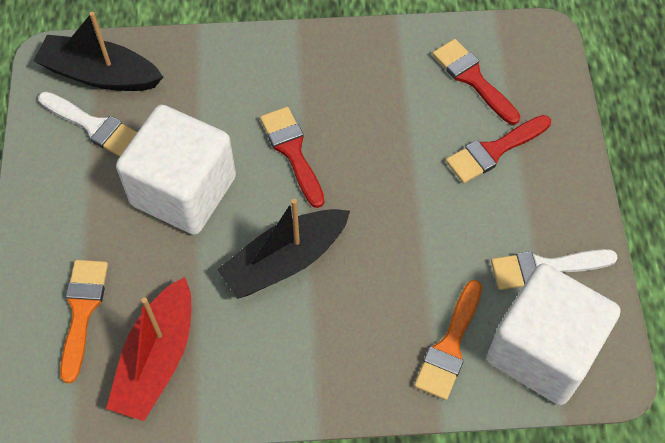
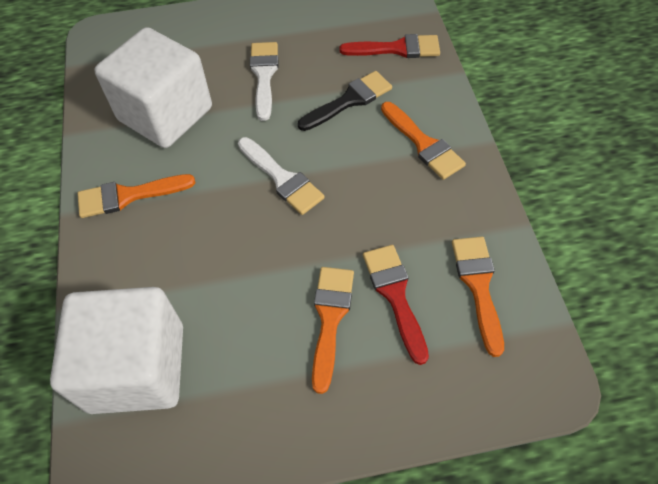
black boat: [33,12,163,91] [217,199,350,299] = 2 -> none = 0
black brush: none = 0 -> [298,71,392,131] = 1
orange brush: [60,260,108,383] [414,280,482,400] = 2 -> [78,174,195,218] [312,267,354,394] [381,102,466,180] [452,237,504,357] = 4
red boat: [106,277,191,421] = 1 -> none = 0
red brush: [260,107,325,208] [432,39,520,125] [446,115,551,183] = 3 -> [340,34,440,58] [363,245,429,365] = 2

